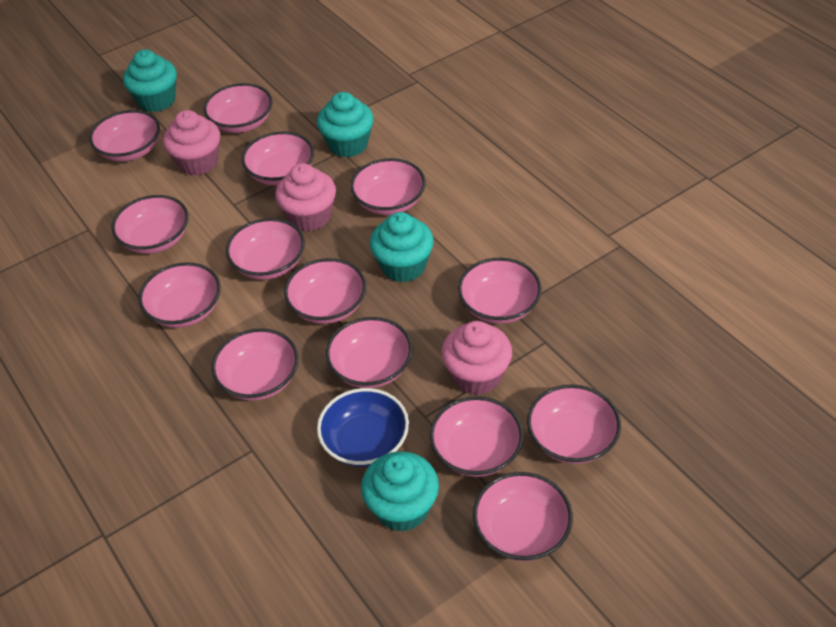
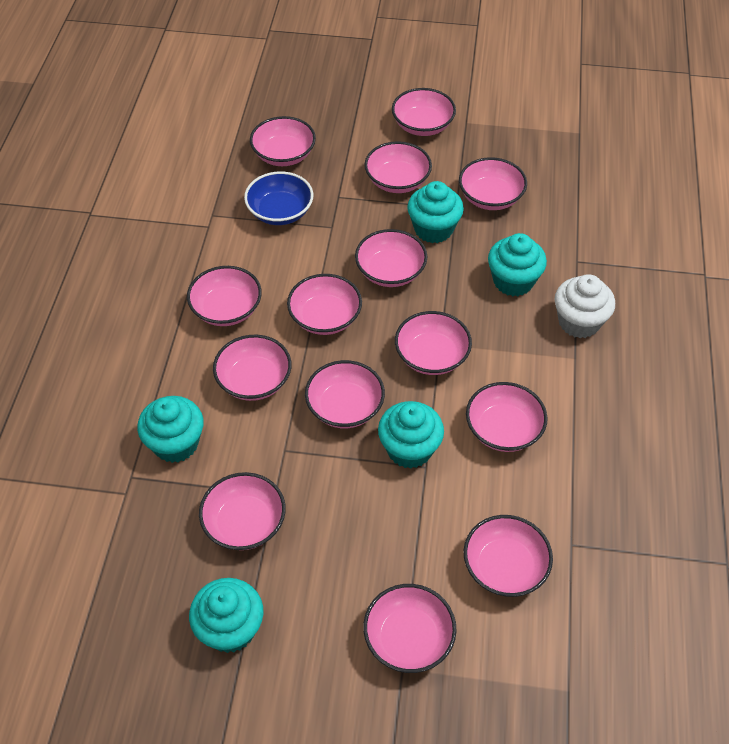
pink cupcake: [163,110,220,176] [275,163,336,231] [441,321,512,395] = 3 -> none = 0
turquoise cupcake: [123,49,177,112] [317,92,374,158] [361,451,439,532] [370,212,434,282] = 4 -> [137,396,204,463] [189,578,264,653] [378,401,444,469] [407,181,464,243] [488,233,547,296] = 5
white cupcake: none = 0 -> [554,274,615,338] = 1

